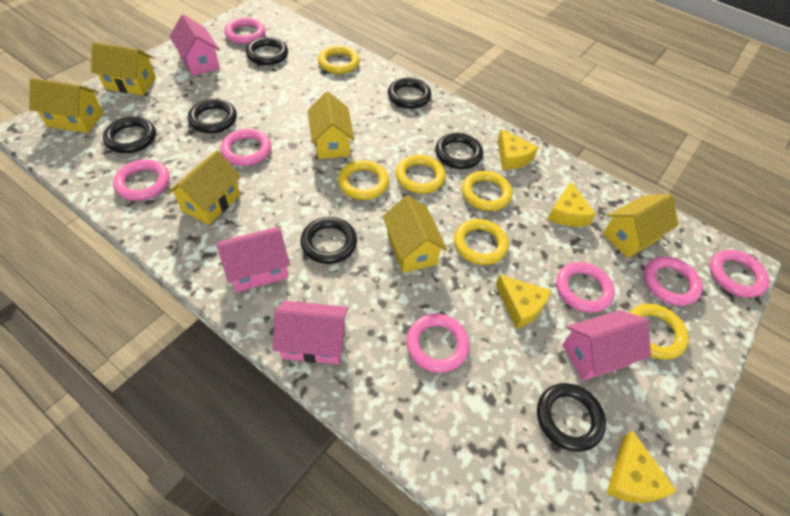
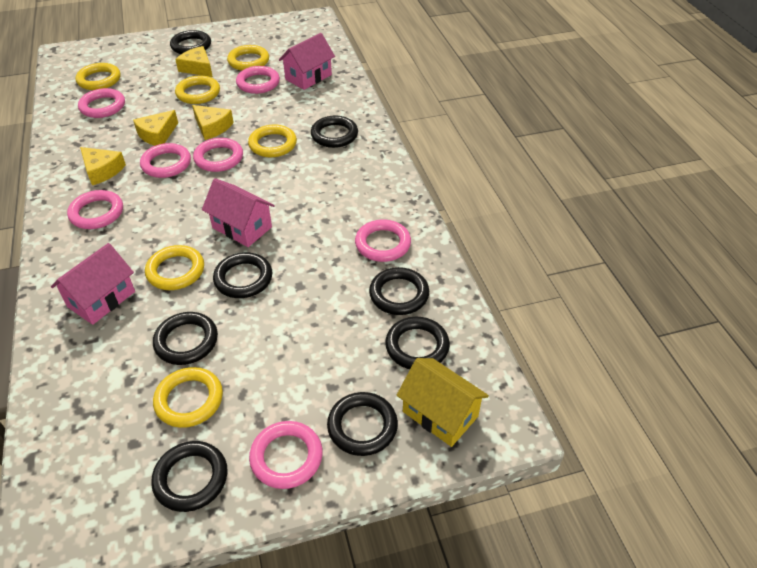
black ring: [103,117,156,153] [188,99,237,133] [246,37,288,65] [300,217,357,264] [388,78,431,109] [435,133,483,169] [537,383,606,452] = 7 -> [151,441,228,512] [153,312,218,365] [170,30,211,54] [213,252,272,298] [311,116,358,148] [327,392,398,456] [369,267,429,315] [385,317,450,369] = 8
pink house: [169,14,220,76] [217,227,290,292] [273,301,348,364] [562,310,651,381] = 4 -> [51,243,135,325] [202,178,275,247] [279,33,335,90] = 3
yellow house: [29,78,104,133] [91,42,156,96] [168,150,241,225] [308,92,354,159] [383,195,447,273] [603,194,678,258] = 6 -> [397,358,489,447] = 1

